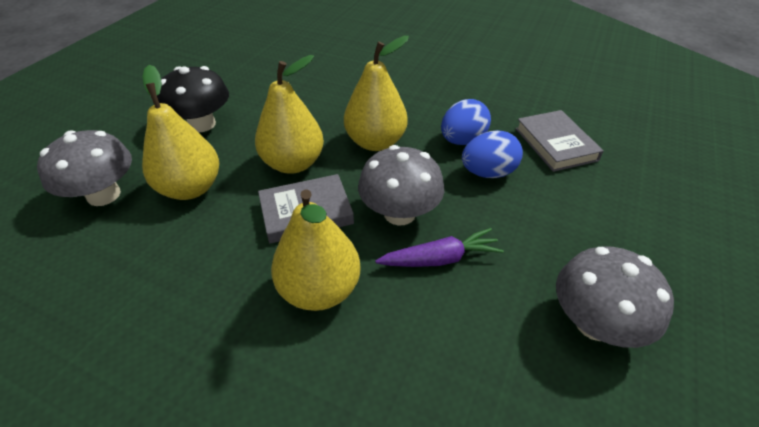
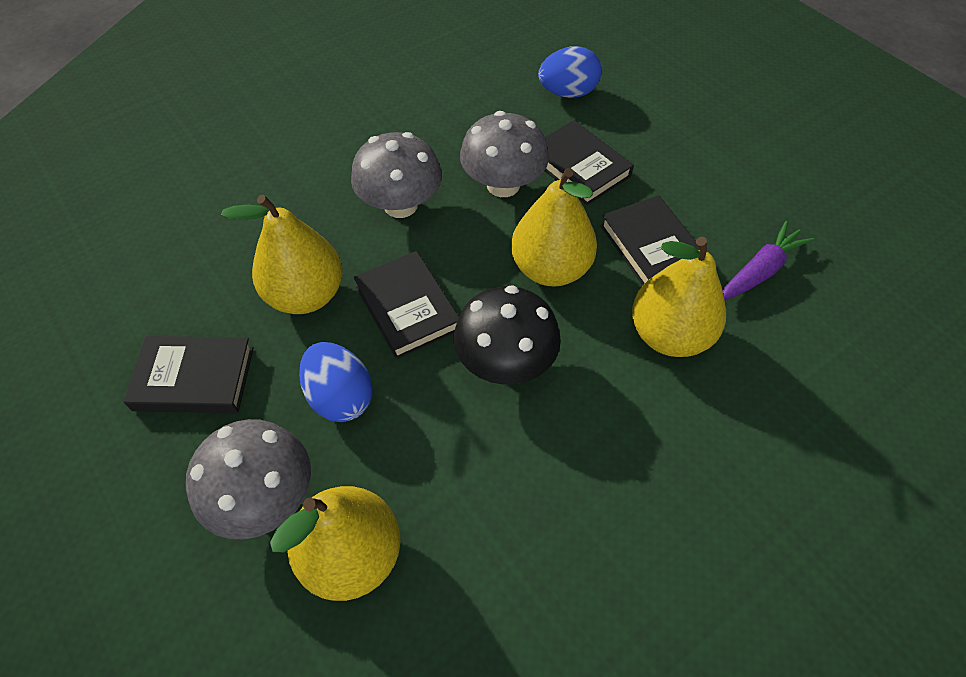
black book: none = 0 -> [123,336,254,413] [353,251,459,359] [545,120,634,205] [600,195,700,285] = 4
grey book: [258,174,354,243] [515,110,604,172] = 2 -> none = 0

